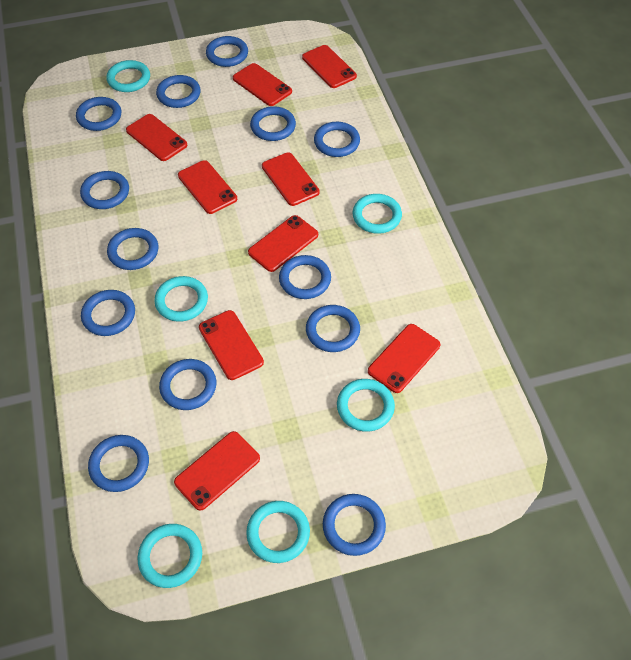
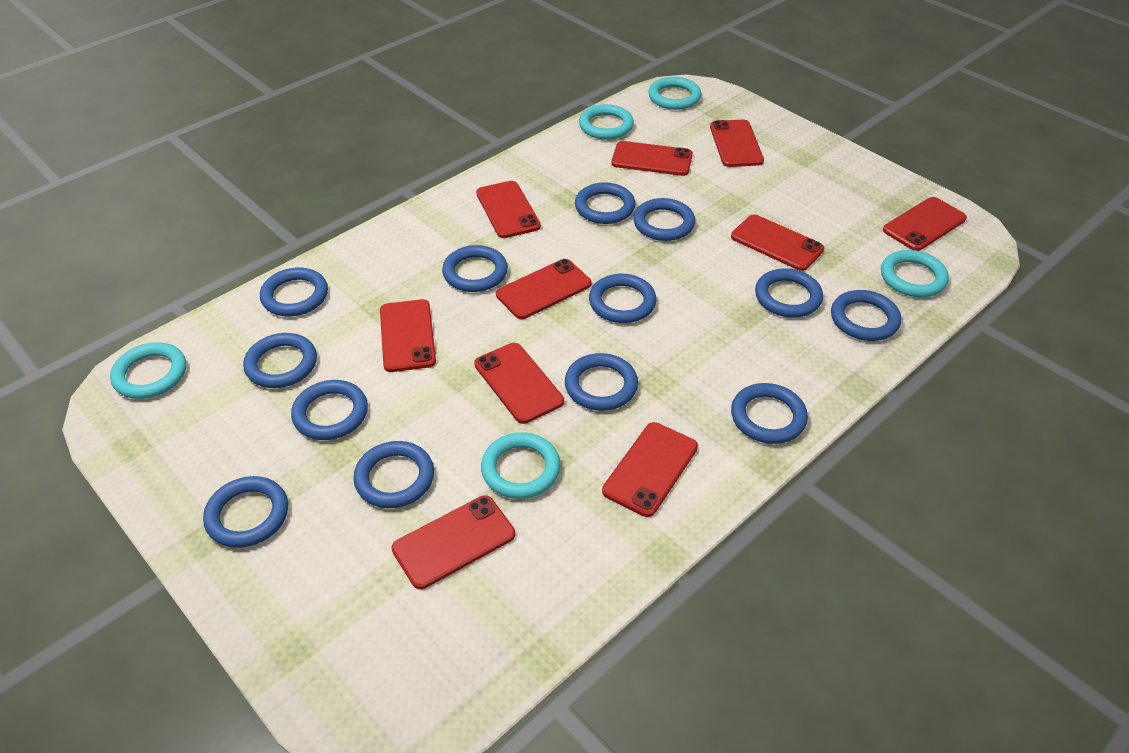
red phone: [126,114,188,161] [174,431,260,511] [178,160,237,214] [199,310,264,380] [233,63,292,106] [248,215,318,272] [262,152,320,206] [302,45,357,88] [368,324,440,393] = 9 -> [380,299,436,372] [392,495,515,589] [474,343,564,424] [476,181,541,238] [496,259,591,319] [602,422,698,517] [611,141,693,176] [710,120,764,167] [731,214,824,271] [883,197,967,251] = 10
turquoise ring: [107,60,150,92] [138,524,202,588] [154,276,208,322] [246,501,310,563] [337,379,395,432] [353,194,402,234] = 6 -> [110,342,186,399] [481,432,560,499] [579,104,634,139] [648,77,701,110] [881,250,949,297] = 5

